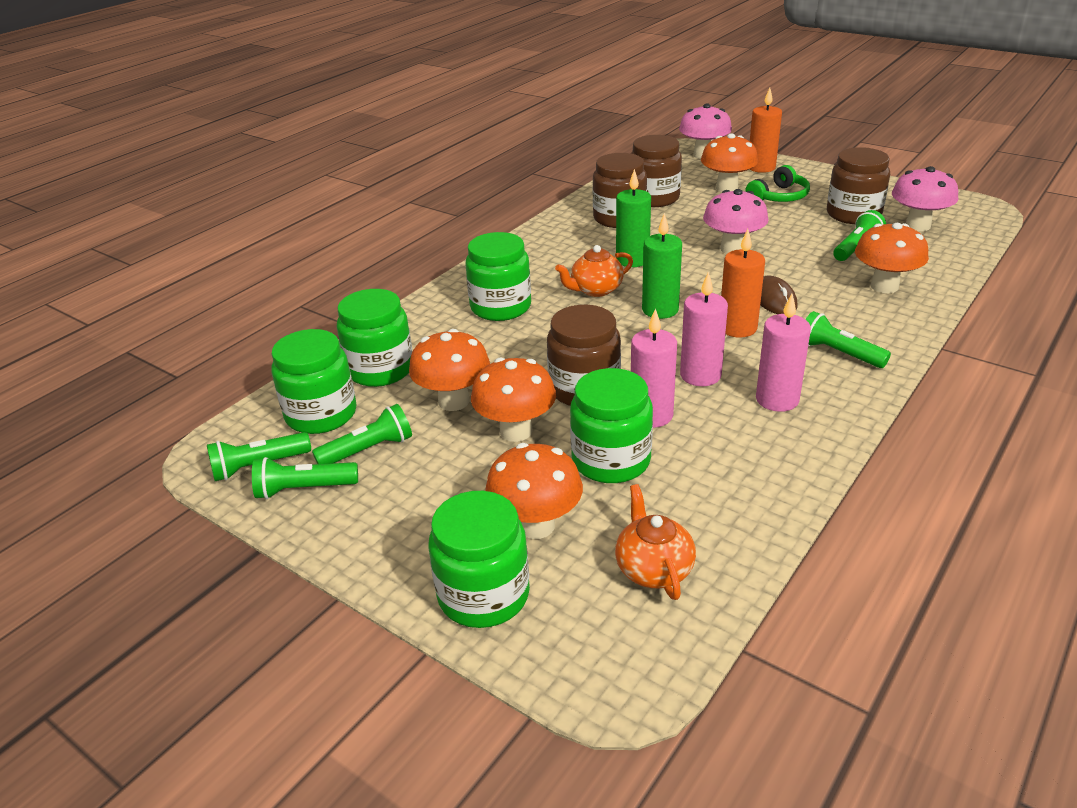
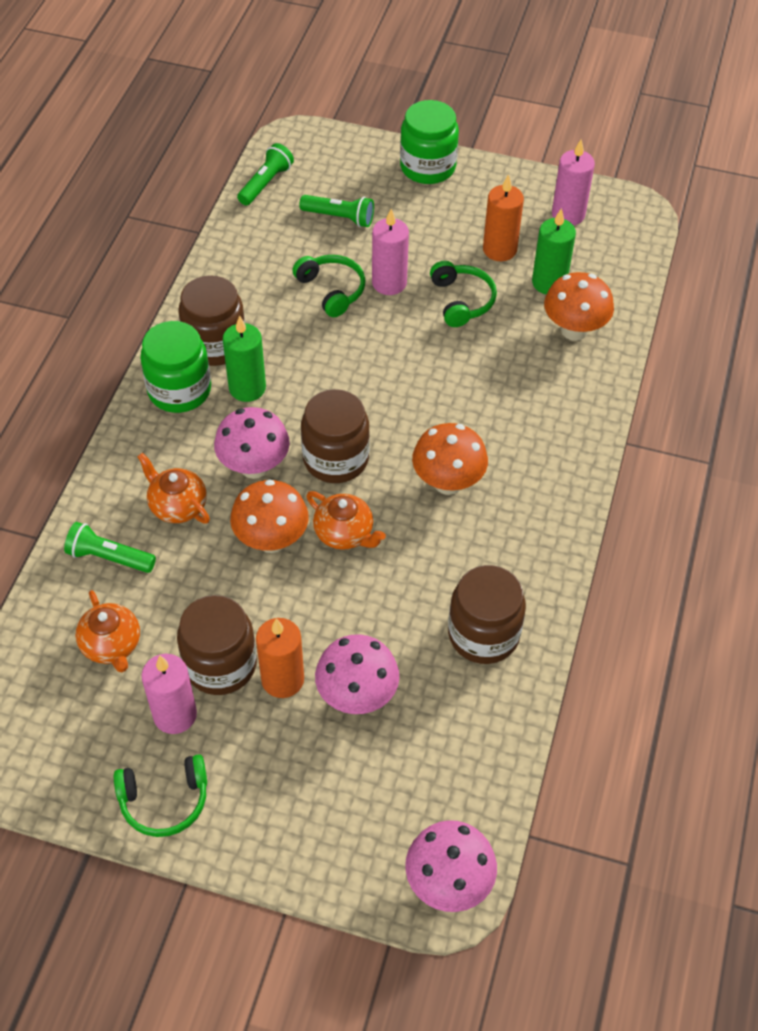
brown mouse: [760,275,798,314] = 1 -> none = 0
green flashlight: [207,432,311,481] [252,457,358,499] [312,404,412,464] [806,311,891,368] [833,210,886,261] = 5 -> [64,522,156,573] [237,143,294,206] [299,195,374,227] = 3
green headphones: [745,165,810,202] = 1 -> [114,754,207,837] [292,255,365,317] [430,261,497,327] = 3
green jar: [272,329,357,434] [337,289,412,387] [428,491,530,628] [465,232,531,321] [570,368,653,483] = 5 -> [140,321,211,413] [400,100,459,184] = 2
orange mushroom: [409,329,490,411] [471,357,556,442] [485,443,583,539] [701,133,758,192] [855,223,929,293] = 5 -> [230,480,309,553] [412,423,488,495] [544,272,614,341] = 3
orange teapot: [555,245,633,297] [615,484,696,600] = 2 -> [76,590,140,672] [137,453,210,524] [306,491,386,550] = 3

